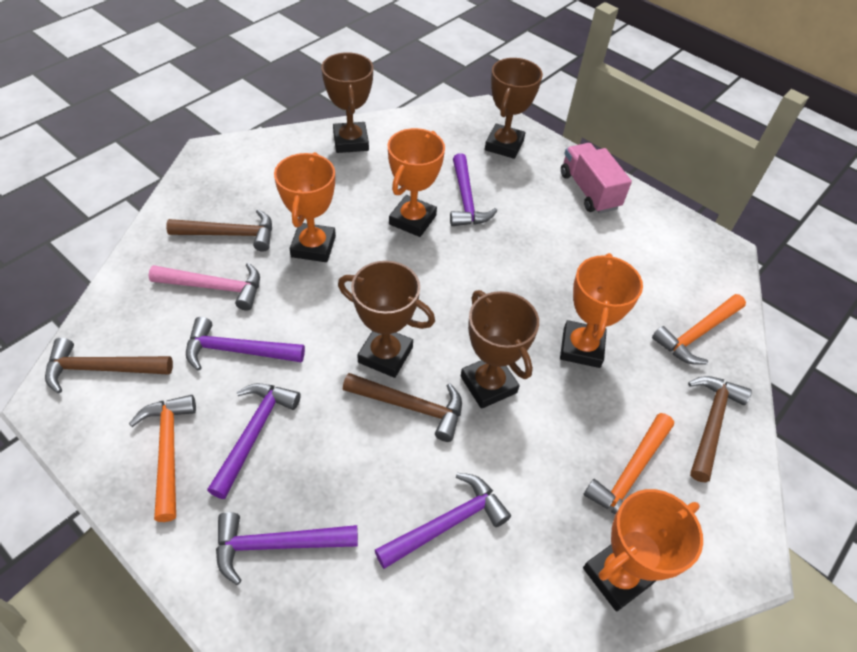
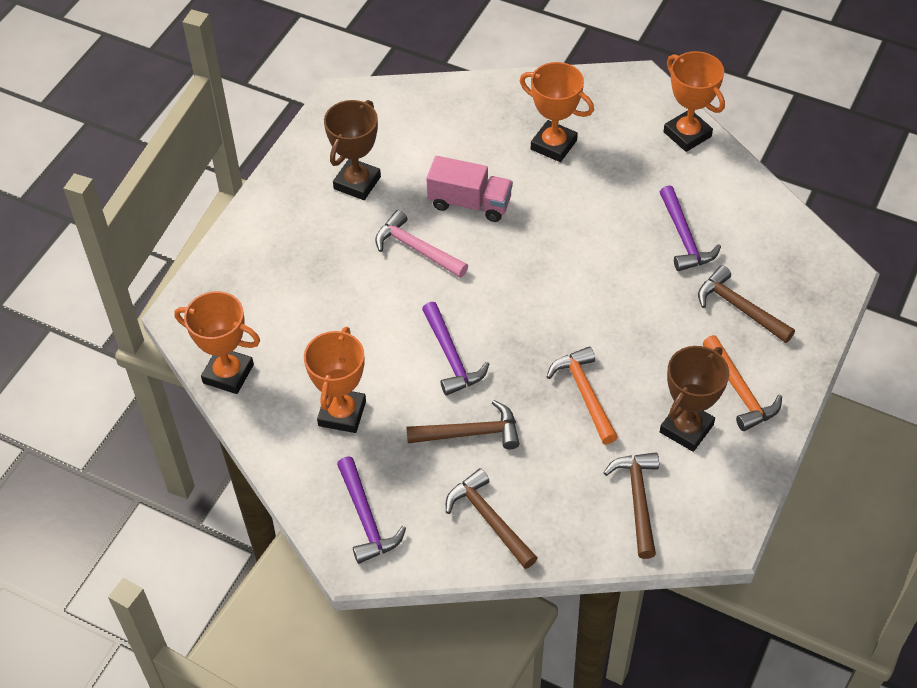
brown trophy: [321,52,373,153] [338,261,435,378] [461,290,539,409] [485,58,543,159] = 4 -> [324,100,381,200] [660,346,729,452] = 2
orange hammer: [129,395,196,522] [583,413,674,514] [652,294,746,365] = 3 -> [547,347,618,444] [703,335,782,431] = 2
purple hammer: [186,317,305,371] [207,383,301,499] [216,512,358,585] [375,473,511,569] [450,153,497,226] = 5 -> [337,457,406,564] [422,302,489,395] [660,185,721,271] = 3

